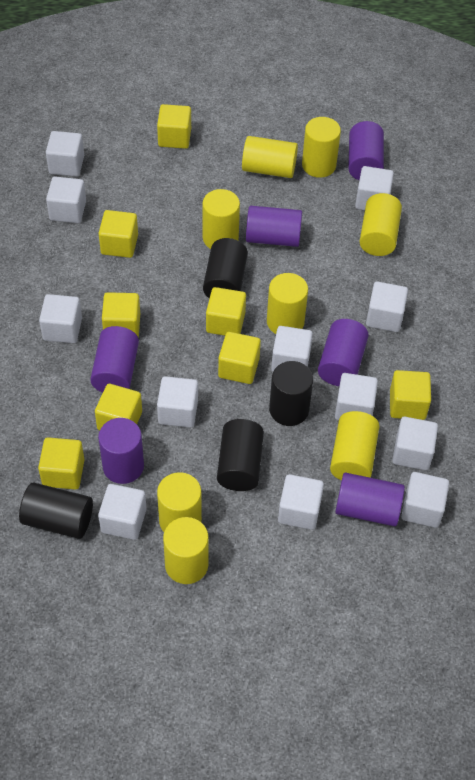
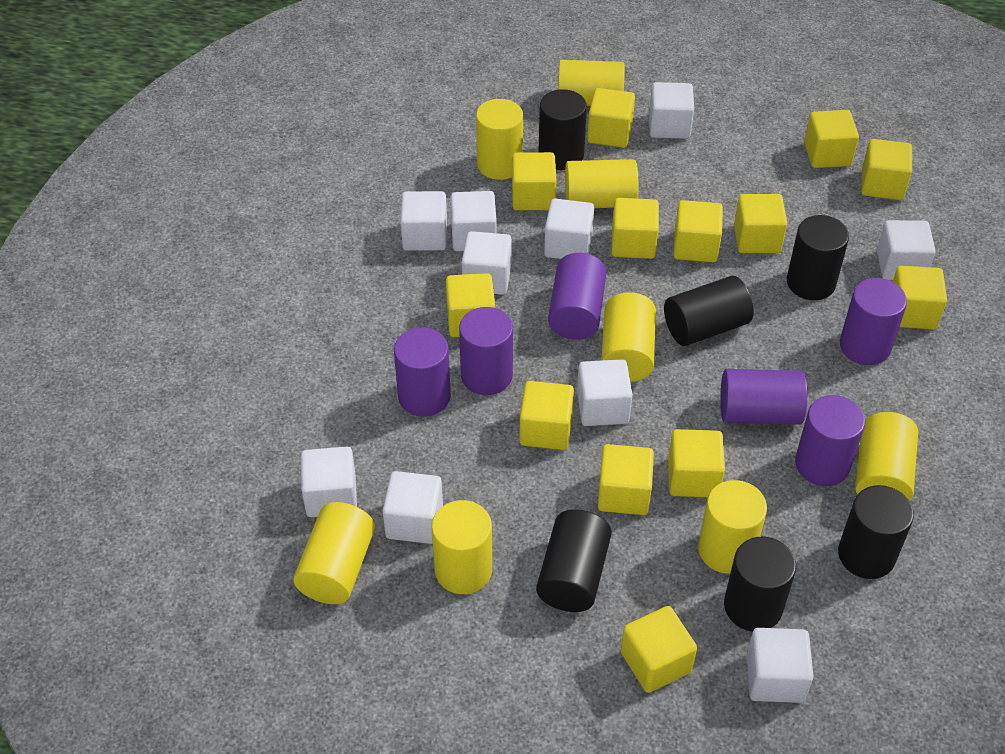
black cylinder: [19,482,93,539] [203,238,248,299] [217,419,264,491] [269,361,313,426] = 4 -> [536,509,612,612] [538,89,587,170] [664,276,754,346] [724,537,796,632] [787,215,849,300] [838,485,914,579] = 6
white cube: [39,294,82,343] [46,131,84,176] [46,177,86,223] [98,484,147,540] [157,376,198,428] [271,326,313,371] [278,474,324,530] [335,373,378,420] [355,166,394,210] [366,282,408,332] [392,417,438,470] [401,472,449,528] = 12 -> [301,447,357,517] [382,471,443,544] [400,191,447,251] [451,191,497,251] [462,231,512,295] [544,199,594,259] [577,359,632,426] [649,82,694,139] [746,628,814,703] [877,220,936,280] = 10
yellow cube: [38,437,85,490] [95,384,142,430] [99,210,138,258] [102,292,140,337] [157,104,191,149] [206,287,246,336] [218,332,261,384] [390,370,431,420] = 8 -> [446,273,495,337] [512,152,556,210] [519,381,574,450] [587,88,635,148] [598,444,654,515] [611,198,659,259] [621,606,697,693] [668,429,725,497] [673,200,723,262] [734,194,787,253] [804,110,859,168] [861,139,912,200] [893,266,947,329] = 13

